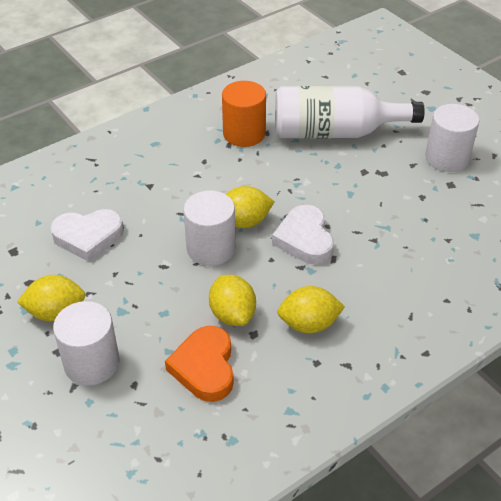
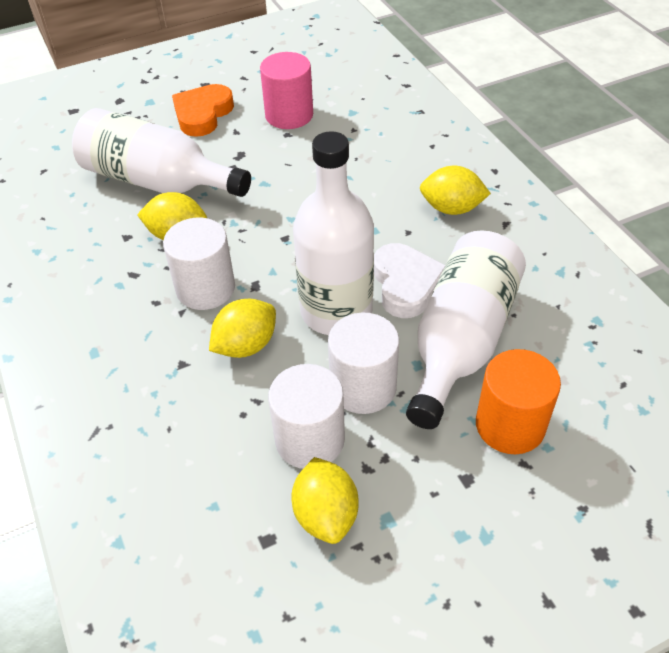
pink cylinder: none = 0 -> [260,52,313,129] = 1
white bottle: [275,86,425,139] = 1 -> [72,108,251,197] [293,131,374,335] [406,230,526,429] = 3
white heart: [50,209,124,262] [272,205,334,264] = 2 -> [374,243,445,318] = 1

